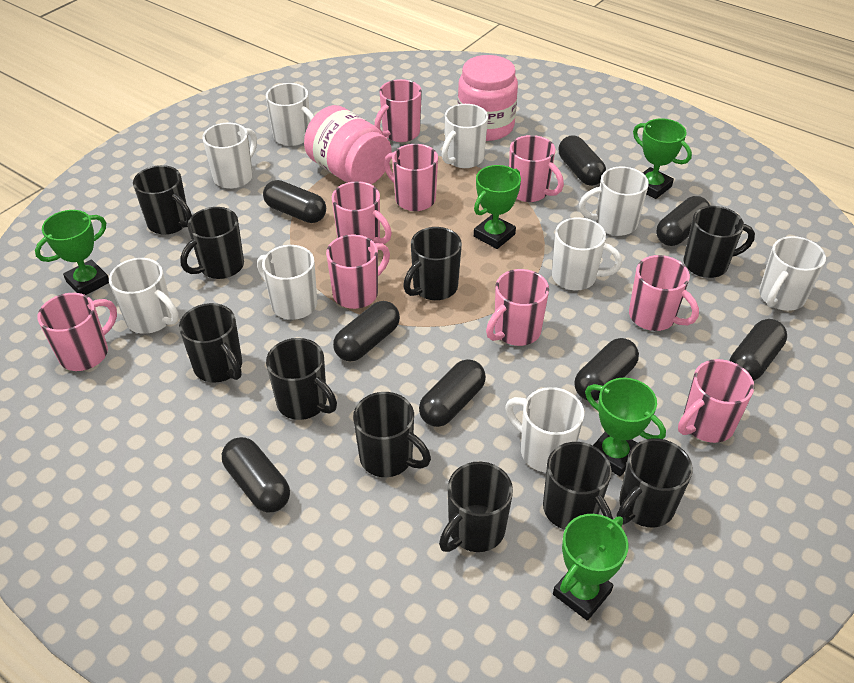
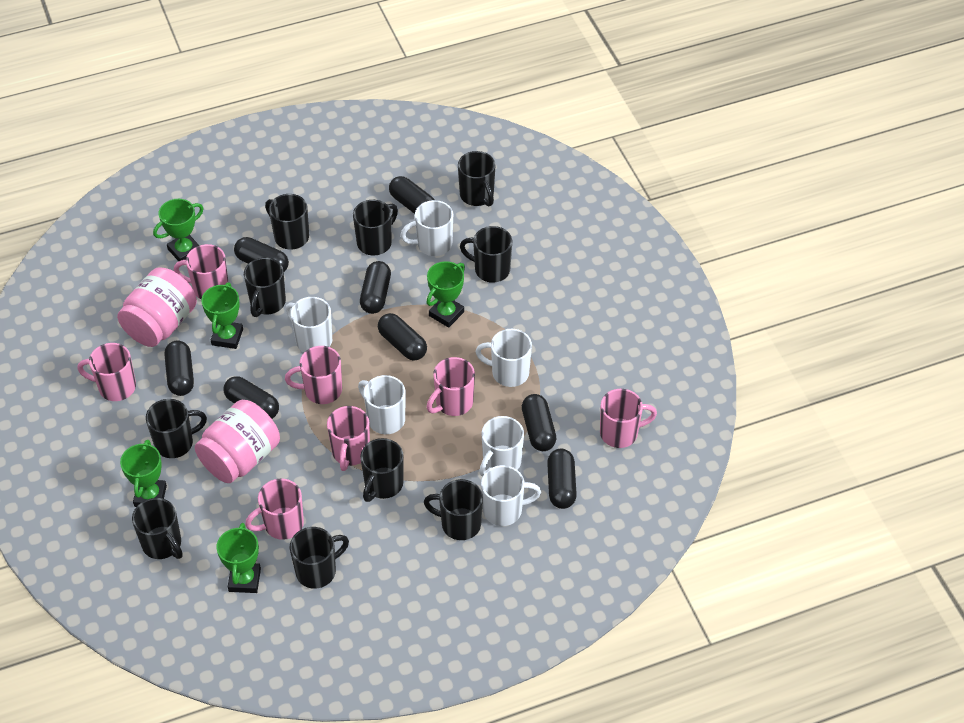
pink mug: [38,293,117,371] [326,234,390,309] [332,181,392,244] [374,79,422,142] [384,144,438,211] [486,269,549,346] [509,135,564,202] [629,255,699,331] [678,359,754,443] = 9 -> [78,343,136,401] [174,244,229,299] [245,479,304,540] [285,346,342,404] [327,406,370,471] [427,357,475,416] [600,389,657,448] = 7
white mug: [109,258,179,334] [202,123,257,189] [257,245,317,320] [266,83,314,146] [442,104,488,168] [505,387,584,472] [552,217,622,290] [579,167,649,236] [759,236,826,311] = 9 -> [286,297,332,352] [358,375,405,434] [401,200,453,256] [475,329,532,387] [479,416,524,477] [481,465,541,526] = 6

